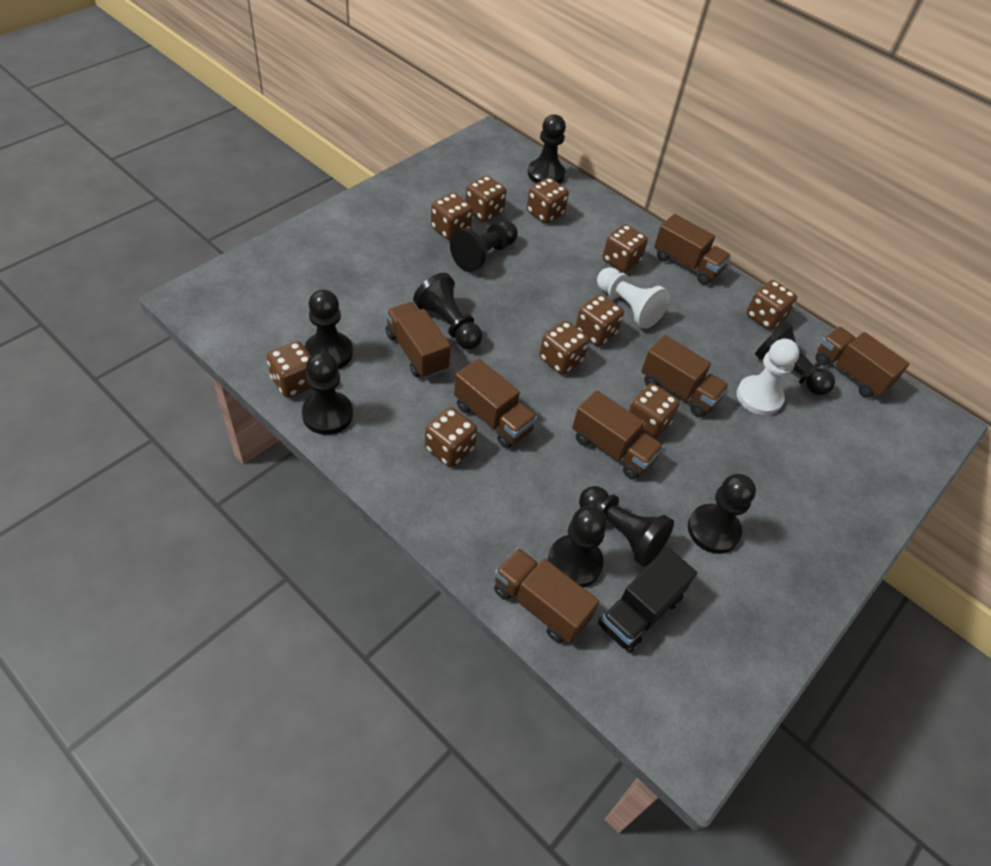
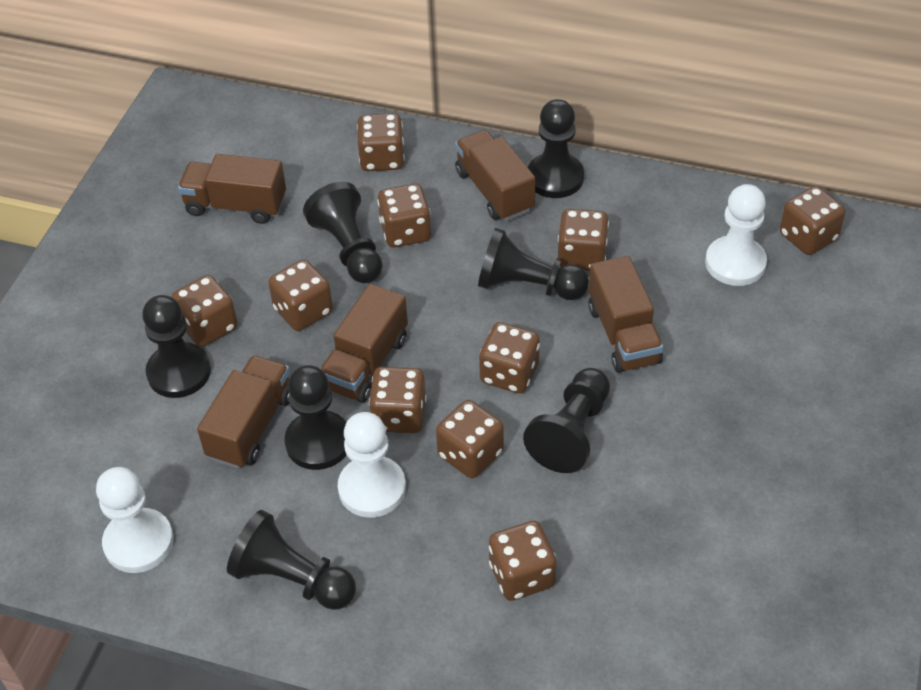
black pawn: [302,352,353,435] [305,290,353,369] [413,273,482,350] [450,221,518,272] [528,114,566,184] [548,506,607,587] [579,486,674,566] [688,474,756,554] [755,321,835,395] = 9 -> [142,295,211,398] [227,510,356,610] [284,365,347,470] [303,182,383,284] [478,228,589,300] [523,368,610,473] [528,99,584,198] = 7
black truck: [598,548,697,653] = 1 -> none = 0
brown truck: [385,302,451,379] [454,358,537,448] [494,548,599,644] [572,390,664,479] [641,335,729,417] [654,214,731,285] [815,327,910,398] = 7 -> [178,154,286,224] [197,355,290,469] [320,284,408,403] [455,130,536,221] [588,256,664,373] = 5
white pawn: [597,267,670,329] [736,339,800,416] = 2 -> [96,467,174,573] [338,412,406,518] [705,184,767,286] = 3

